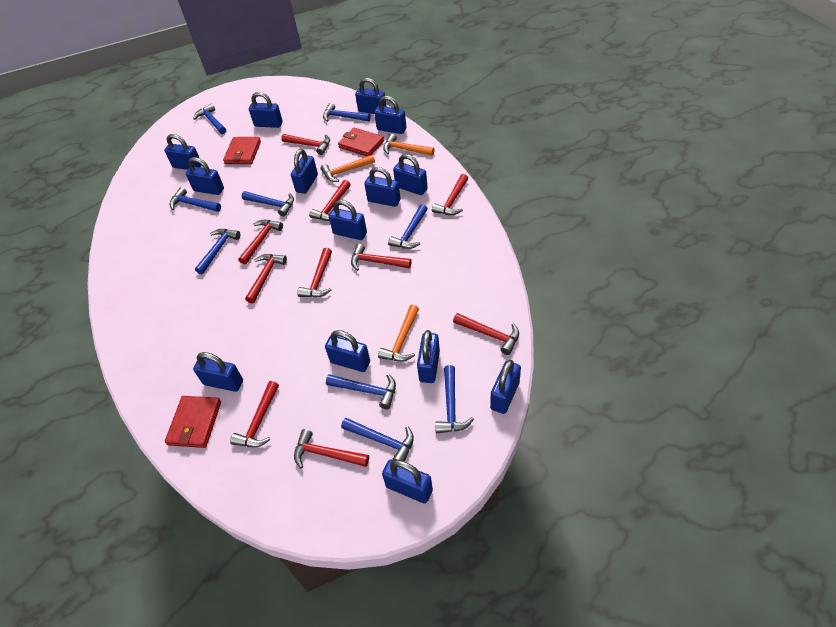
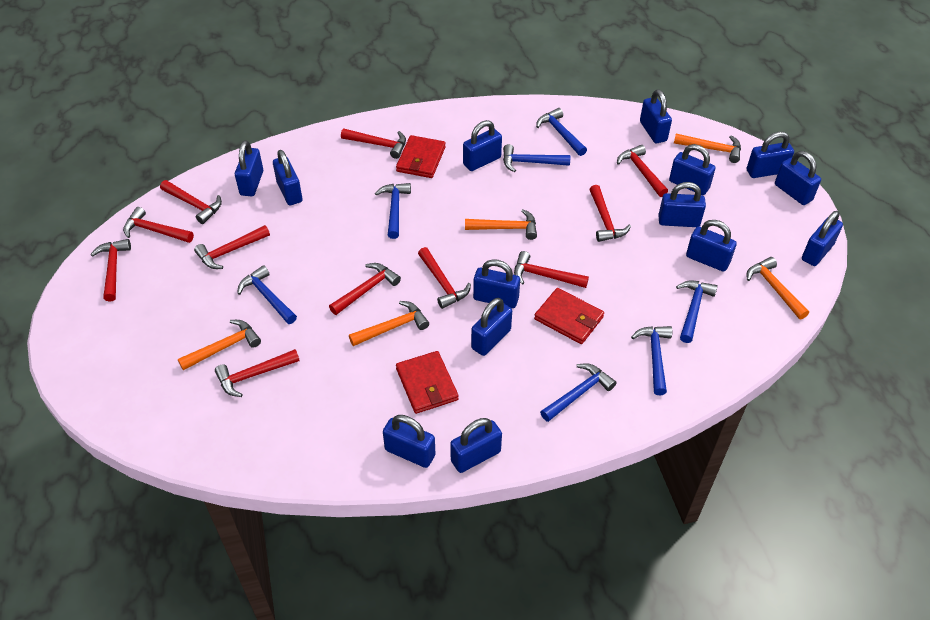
blue hammer: [169,187,221,212] [193,104,226,134] [195,229,240,274] [242,191,294,217] [323,103,371,122] [326,374,396,409] [341,418,414,461] [388,204,428,249] [435,365,474,433] = 9 -> [237,265,297,324] [375,183,411,239] [503,144,570,172] [536,108,587,156] [540,363,616,422] [631,326,672,395] [676,280,718,343] = 7
orange hammer: [321,155,375,182] [378,305,419,362] [383,134,435,156] = 3 -> [178,320,261,370] [349,301,429,346] [465,209,537,240] [674,134,741,163] [747,257,809,319] = 5
red hammer: [230,381,279,447] [238,220,283,264] [245,254,287,304] [281,134,330,155] [294,429,369,469] [297,248,332,298] [309,180,351,221] [351,244,411,271] [432,174,468,215] [453,313,519,355] = 10 -> [90,239,131,302] [123,207,194,243] [160,180,222,224] [194,225,270,269] [215,349,300,397] [329,263,401,315] [341,129,406,159] [418,247,471,309] [514,251,589,288] [589,185,631,242] [617,145,668,197] = 11

